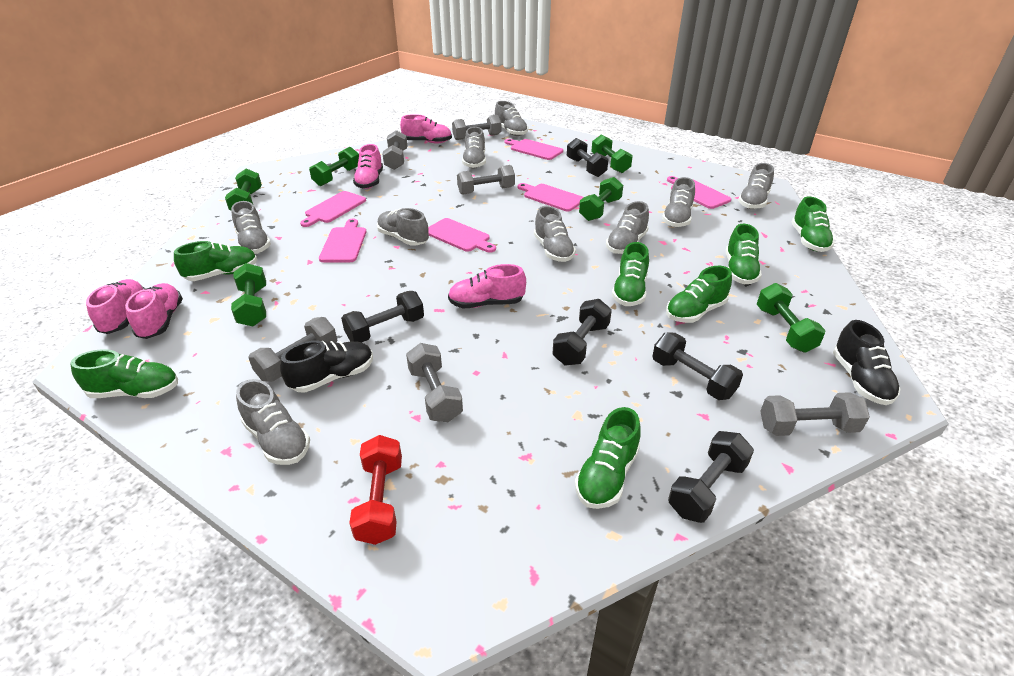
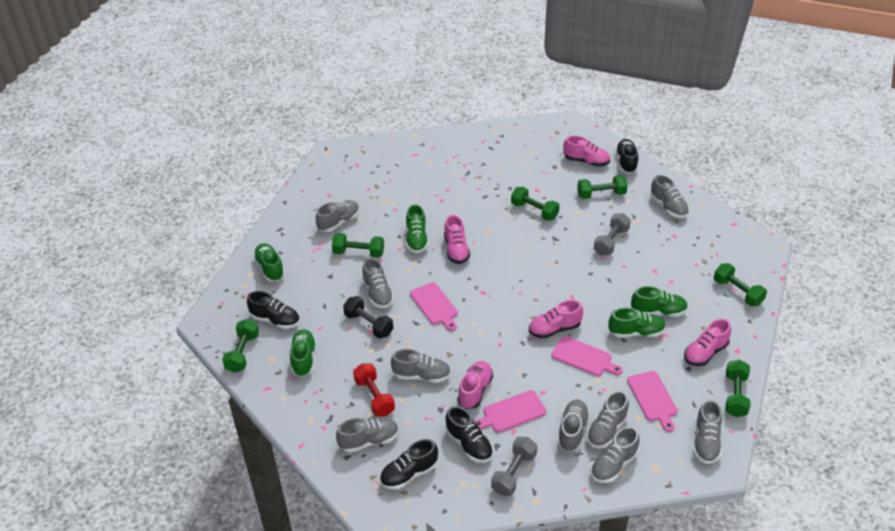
black dumbbell: [341,291,424,342] [552,299,612,365] [567,138,608,177] [652,332,743,400] [668,431,754,523] = 5 -> [343,296,393,338] = 1
black shoe: [280,341,373,393] [833,320,900,405] = 2 -> [247,291,300,329] [380,439,438,490] [446,406,493,463] [615,139,638,173] = 4
green shoe: [70,349,178,398] [174,241,257,281] [575,407,641,509] [612,242,649,306] [666,266,732,323] [726,224,762,284] [791,196,835,252] = 7 -> [253,243,285,281] [290,329,316,377] [406,204,429,253] [608,308,666,338] [631,286,688,317] = 5
grey dumbbell: [248,317,337,382] [382,130,407,170] [406,343,463,422] [452,115,501,140] [457,165,515,195] [760,392,870,436] = 6 -> [491,437,537,496] [594,213,631,255] = 2
pink cutting board: [300,191,366,227] [319,219,366,262] [428,218,496,253] [505,139,563,160] [518,183,583,211] [667,176,731,209] = 6 -> [410,282,458,331] [474,390,546,432] [551,336,622,376] [627,371,678,432] = 4

